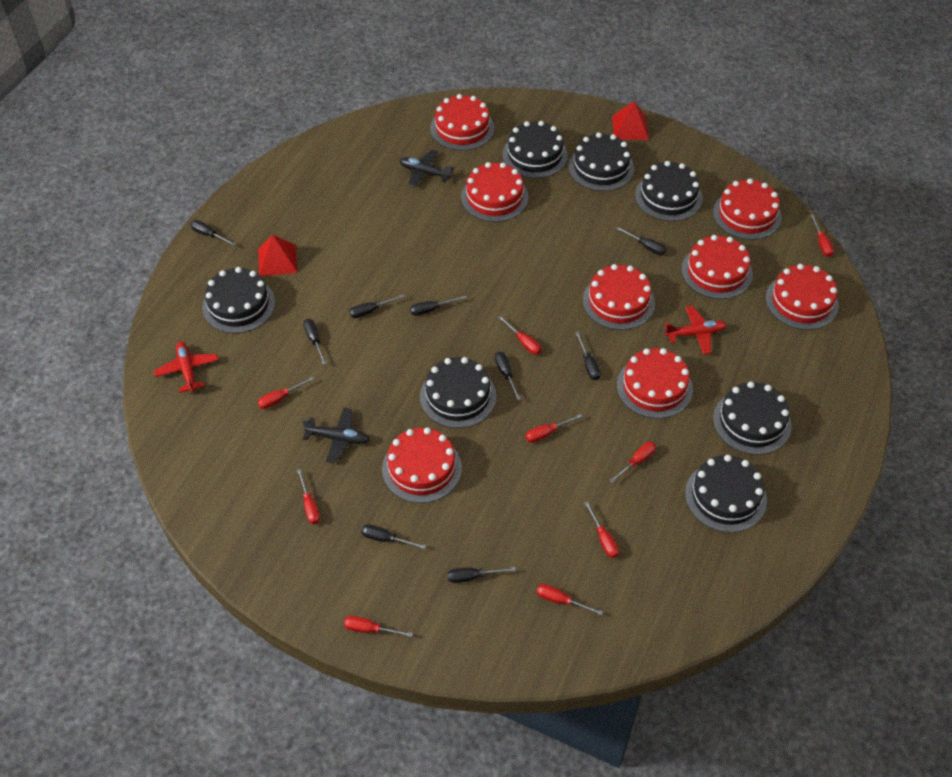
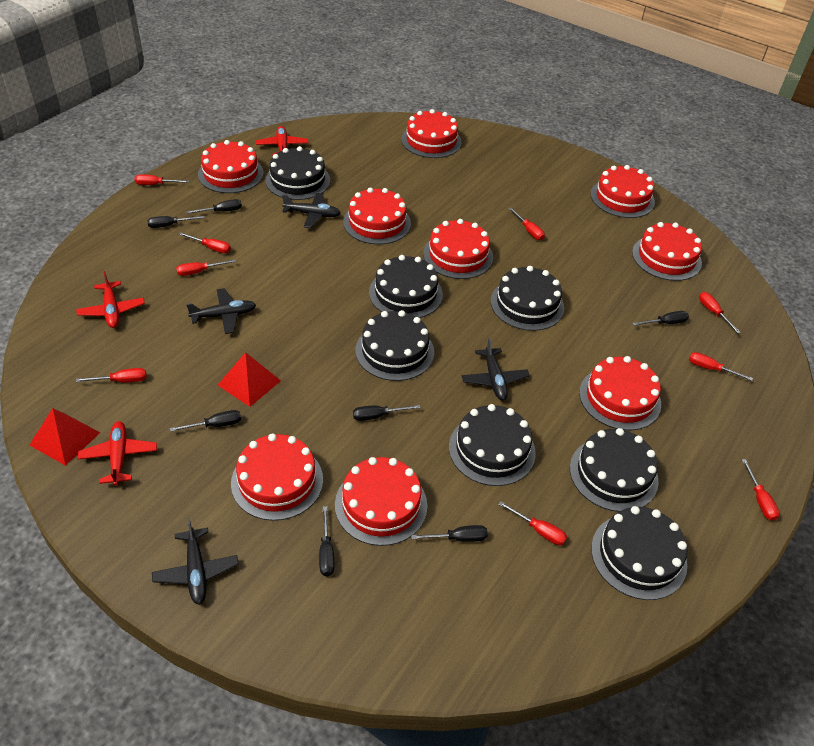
black plane: [302,408,370,463] [399,150,454,188] = 2 -> [152,518,239,605] [186,288,256,334] [282,193,341,228] [462,338,530,400] = 4
black screwdriver: [190,220,236,246] [303,319,327,365] [349,294,405,318] [361,524,426,549] [410,295,467,316] [448,567,516,583] [495,352,521,400] [575,332,601,380] [616,227,666,255] = 9 -> [147,216,205,228] [170,410,241,432] [186,199,242,214] [319,506,334,577] [353,405,420,421] [411,525,488,542] [632,311,689,326] = 7
red cake: [382,427,462,503] [430,94,494,151] [461,162,528,222] [583,264,655,330] [617,348,693,419] [682,235,753,299] [713,179,782,240] [766,264,839,330] = 8 -> [198,140,263,193] [231,434,323,521] [335,457,427,546] [343,187,411,245] [402,109,462,158] [423,219,493,279] [579,356,661,430] [591,165,655,218] [632,222,702,281] = 9
red plane: [154,342,218,393] [664,306,727,355] = 2 -> [76,271,145,328] [78,421,157,486] [256,126,309,155] = 3

